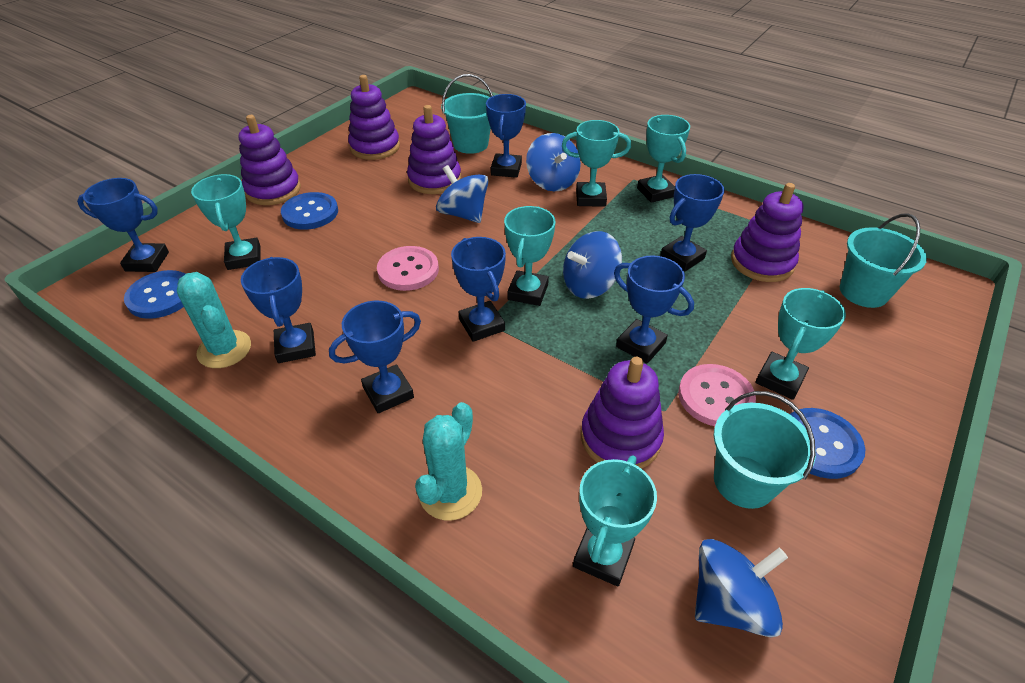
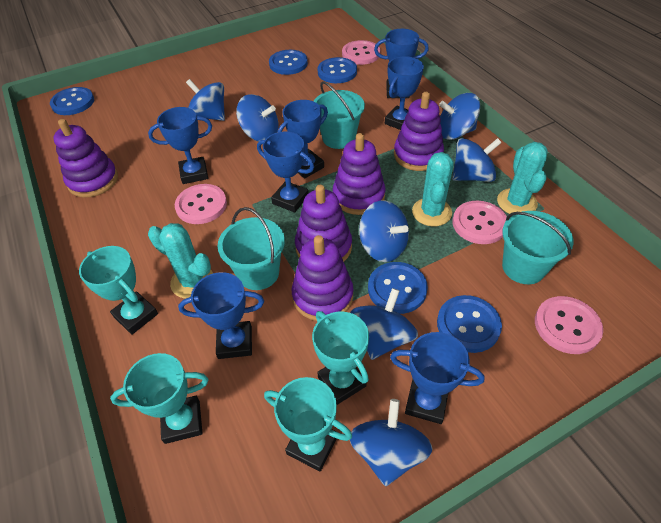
blue button: [124,270,185,319] [281,192,338,230] [790,408,865,479] = 3 -> [50,87,94,115] [269,50,308,75] [318,57,357,83] [368,262,428,314] [437,295,502,353] = 5
blue spinning top: [436,165,489,223] [526,133,581,191] [563,231,622,299] [695,539,788,637] = 4 -> [186,79,225,121] [236,94,279,142] [350,288,418,360] [350,399,433,486] [359,200,409,262] [439,93,480,140] [452,138,502,182] = 7
pink button: [377,246,439,291] [678,364,756,426] = 2 -> [175,184,227,224] [342,40,380,65] [453,201,507,244] [535,296,603,354] = 4
turquoise cactus: [177,272,251,368] [415,402,482,520] = 2 -> [148,223,213,299] [412,152,454,226] [497,142,548,214] = 3
turquoise trophy: [191,174,261,270] [504,206,556,306] [562,120,631,207] [573,456,657,587] [637,115,690,203] [755,288,846,400] = 6 -> [79,246,158,335] [110,353,208,444] [264,377,352,471] [312,311,369,405] = 4

